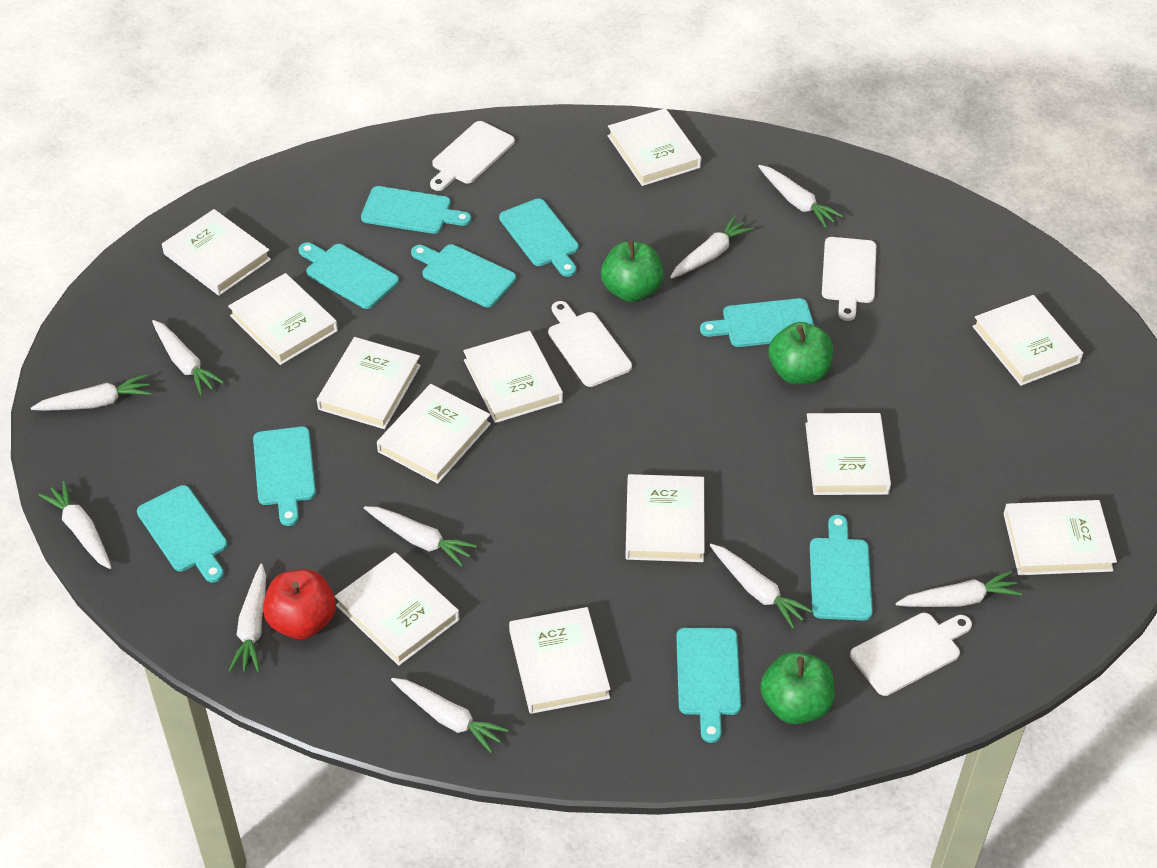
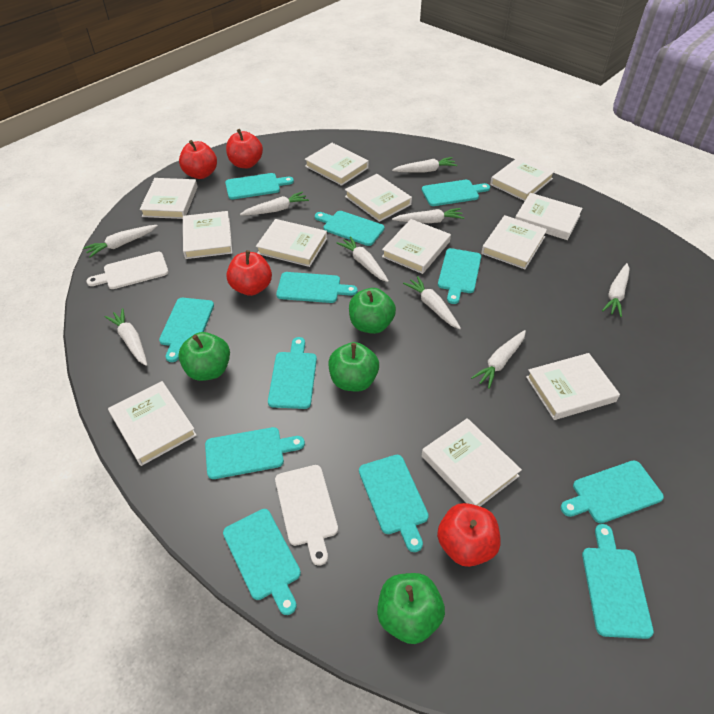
green apple: [601,240,664,302] [760,651,835,724] [768,322,833,384] = 3 -> [178,332,230,381] [328,342,379,392] [349,288,396,334] [377,573,445,644] = 4
red apple: [263,569,336,639] = 1 -> [179,140,217,179] [226,129,263,168] [226,250,272,296] [437,503,500,567] = 4
turquoise cutting board: [137,485,227,583] [253,426,316,526] [298,242,399,309] [361,186,471,234] [411,244,516,307] [499,199,579,277] [676,628,741,743] [700,298,814,347] [810,515,873,620] = 9 -> [159,298,214,362] [205,427,305,479] [223,509,301,615] [225,173,294,199] [268,337,317,409] [276,272,358,303] [315,211,385,246] [359,455,429,552] [422,180,490,206] [438,248,481,304] [561,460,664,524] [582,524,654,639] = 12
white carrot: [31,374,151,411] [39,481,112,569] [152,320,224,396] [229,564,266,672] [364,506,477,567] [391,678,509,754] [670,216,754,279] [710,544,813,629] [758,165,844,228] [895,571,1022,607] = 10 -> [83,225,158,258] [104,308,147,366] [240,191,309,215] [337,236,389,282] [392,157,457,172] [392,208,464,223] [403,276,461,329] [471,330,526,389] [602,263,630,317] = 9
white cutting board: [430,121,515,191] [548,301,632,387] [822,237,876,321] [850,613,972,696] = 4 -> [86,252,168,289] [275,465,338,566] = 2

